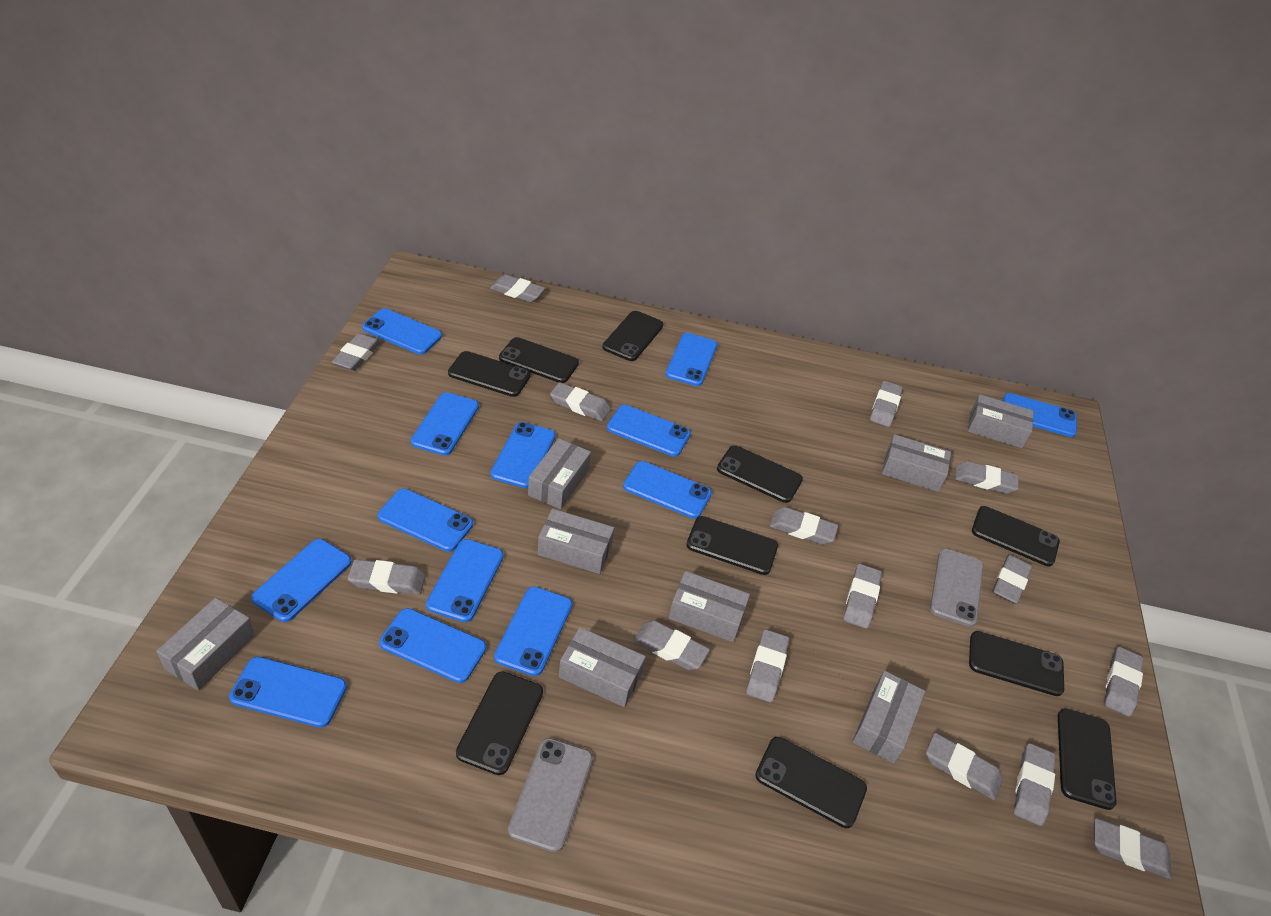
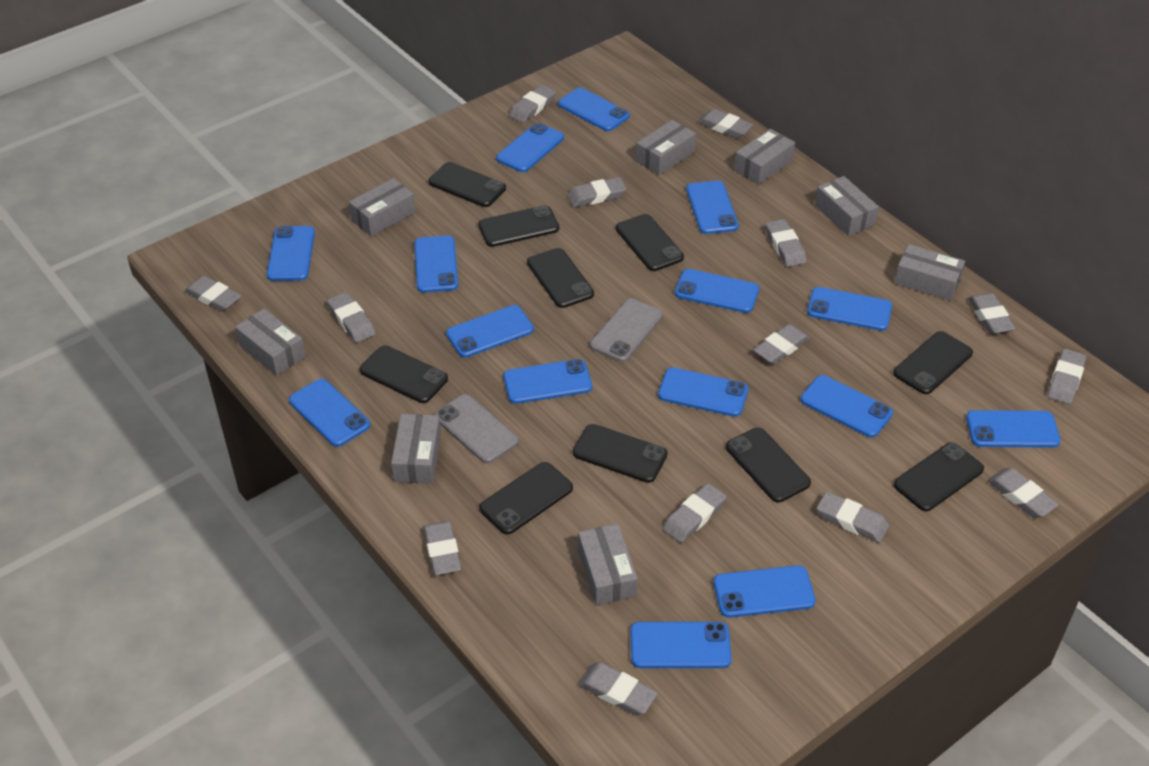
blue phone: [229,657,347,728] [251,539,352,622] [362,308,442,354] [378,488,473,552] [379,608,486,683] [411,392,479,456] [426,539,504,622] [490,422,556,488] [494,587,572,676] [607,405,691,457] [623,461,712,519] [665,333,718,386] [1003,393,1077,437] = 13 -> [267,226,315,281] [289,379,370,447] [414,236,458,293] [446,305,534,358] [496,123,564,172] [503,359,592,404] [558,88,630,131] [630,622,731,668] [658,367,748,417] [675,269,759,313] [686,181,739,234] [713,565,815,618] [800,375,893,437] [807,287,892,331] [966,410,1061,448] = 15
grey eraser: [332,333,381,371] [348,559,426,595] [490,274,545,302] [550,382,611,421] [633,620,710,670] [746,629,789,703] [770,507,838,545] [844,564,882,629] [870,381,903,427] [926,733,1003,800] [955,461,1019,494] [992,555,1032,604] [1014,743,1056,826] [1094,818,1172,879] [1104,647,1143,717] = 15 -> [185,276,241,312] [327,292,376,343] [423,521,462,575] [509,85,556,123] [567,177,626,208] [578,662,658,715] [663,483,726,543] [698,109,753,138] [753,324,810,364] [766,219,807,267] [817,492,889,543] [968,293,1016,334] [988,468,1059,518] [1047,349,1087,404] = 14

